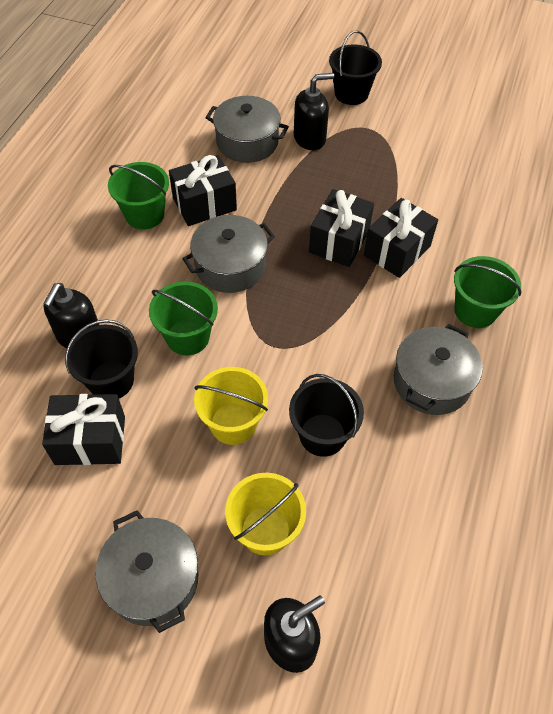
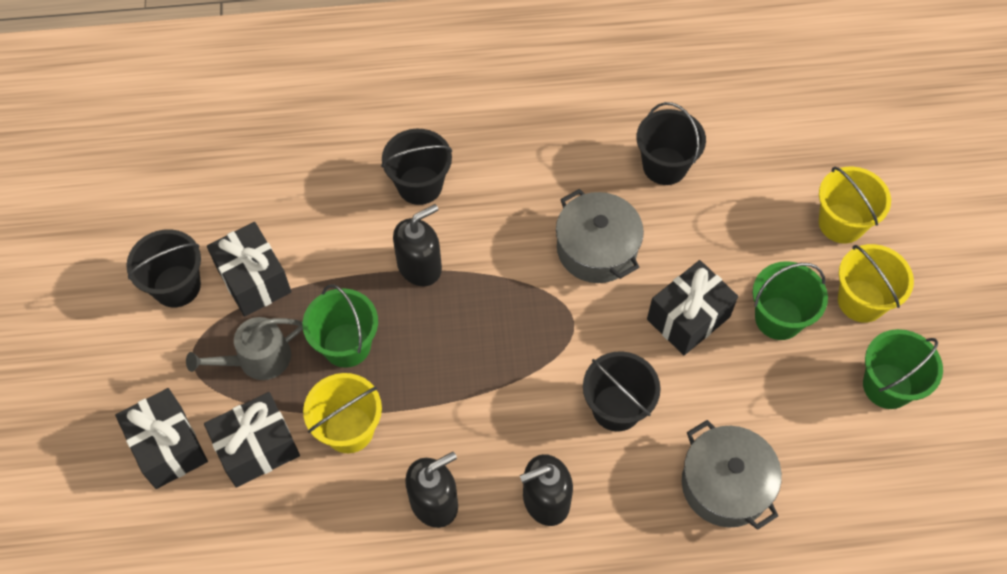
black bucket: [65,319,138,398] [289,374,364,457] [329,30,382,105] = 3 -> [126,229,201,307] [381,129,452,205] [583,351,661,432] [637,102,706,185] = 4
grey pot: [95,510,198,633] [182,215,275,293] [205,96,289,163] [393,324,483,415] = 4 -> [556,189,644,283] [682,420,782,530] = 2
grey watering can: none = 0 -> [186,317,303,380] = 1
yellow bucket: [194,367,268,445] [225,473,306,555] = 2 -> [303,373,382,453] [819,167,891,243] [838,244,914,323] = 3

